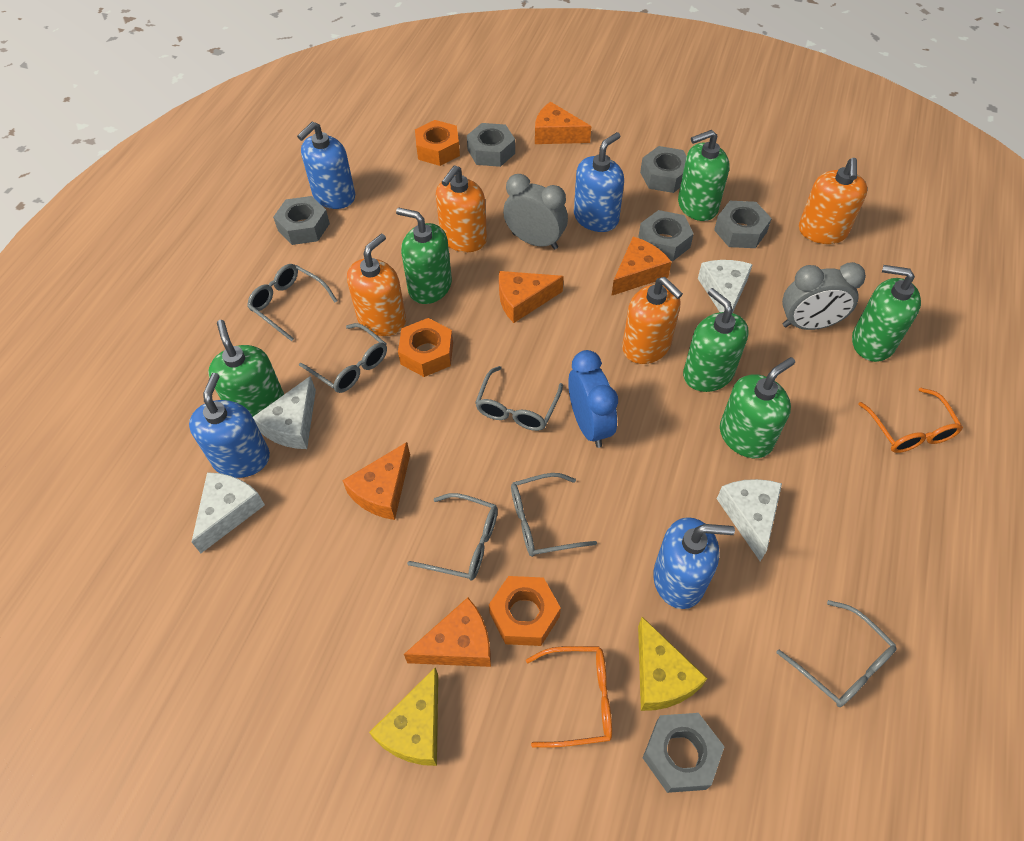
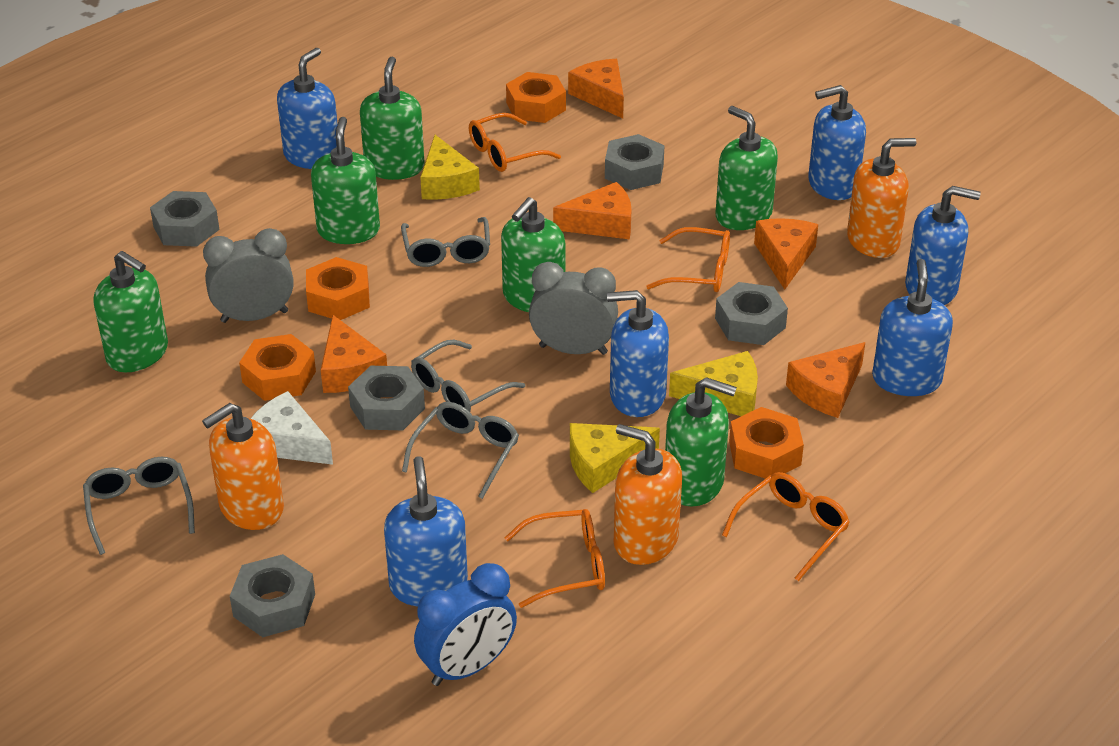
blue soap dispenser: [189,373,270,478] [297,122,355,209] [574,132,624,232] [653,517,735,609] = 4 -> [277,48,338,169] [384,456,468,606] [607,290,669,417] [808,85,866,200] [872,259,953,396] [905,186,981,305] = 6
grey glasses: [247,264,337,341] [299,323,387,393] [407,493,498,580] [475,366,563,431] [511,473,597,557] [776,600,897,707] = 6 -> [83,457,195,555] [401,217,490,267] [402,402,519,499] [411,340,525,412] = 4
grey nut: [273,196,330,245] [467,123,515,167] [639,210,694,261] [640,146,687,193] [643,713,725,793] [714,201,772,248] = 6 -> [150,191,220,247] [230,554,315,637] [348,366,425,430] [605,134,665,190] [715,282,788,345] = 5
orange glasses: [526,646,612,748] [858,388,963,453] = 2 -> [469,113,561,172] [504,509,605,608] [646,227,730,292] [722,472,850,581] = 4
orange nut: [398,318,453,377] [415,120,460,166] [489,576,561,646] = 3 -> [239,334,316,401] [306,257,370,320] [506,72,566,123] [729,407,804,479] = 4
orange soap dispenser: [347,234,406,336] [436,165,487,252] [622,277,683,364] [799,158,868,244] = 4 -> [202,403,284,530] [614,424,682,565] [847,138,916,258] = 3
white cheese: [192,472,265,553] [253,376,316,449] [698,260,753,313] [717,479,782,561] = 4 -> [250,391,333,465] = 1
yellow cheese: [369,667,438,766] [638,617,708,711] = 2 -> [420,135,480,200] [570,423,660,493] [669,351,758,416] = 3

